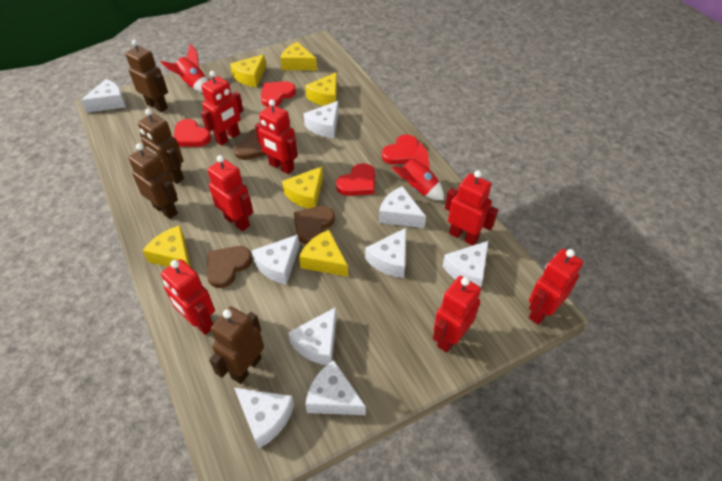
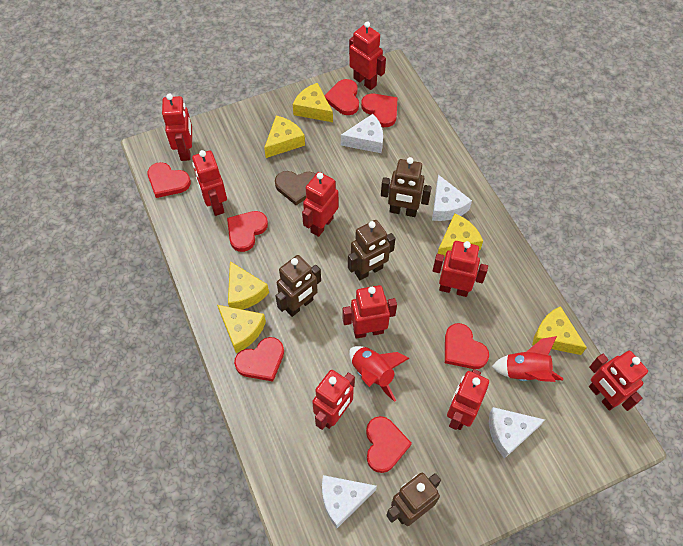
brown heart: [206,246,252,288] [234,129,267,160] [293,206,335,244] = 3 -> [275,171,316,205] = 1
red heart: [174,119,211,147] [261,81,296,107] [336,163,375,196] [382,134,418,165] = 4 -> [147,162,191,198] [227,211,268,252] [234,337,284,381] [324,79,359,115] [361,94,398,127] [366,416,412,473] [445,323,489,369] = 7
red robot: [161,259,215,335] [201,71,243,146] [207,155,253,231] [255,99,298,174] [433,276,481,353] [445,170,498,246] [529,249,583,325] = 7 -> [162,94,192,161] [192,150,227,216] [302,172,339,237] [312,370,355,430] [343,285,397,339] [349,21,386,90] [433,241,488,297] [447,369,489,430] [589,351,648,411] = 9
white cheese: [81,79,126,113] [234,388,294,449] [252,235,299,285] [288,307,337,365] [303,101,339,138] [305,360,366,415] [365,228,406,278] [379,186,426,228] [443,241,489,288] = 9 -> [322,475,377,528] [341,114,383,153] [432,175,472,221] [489,407,545,459] = 4

